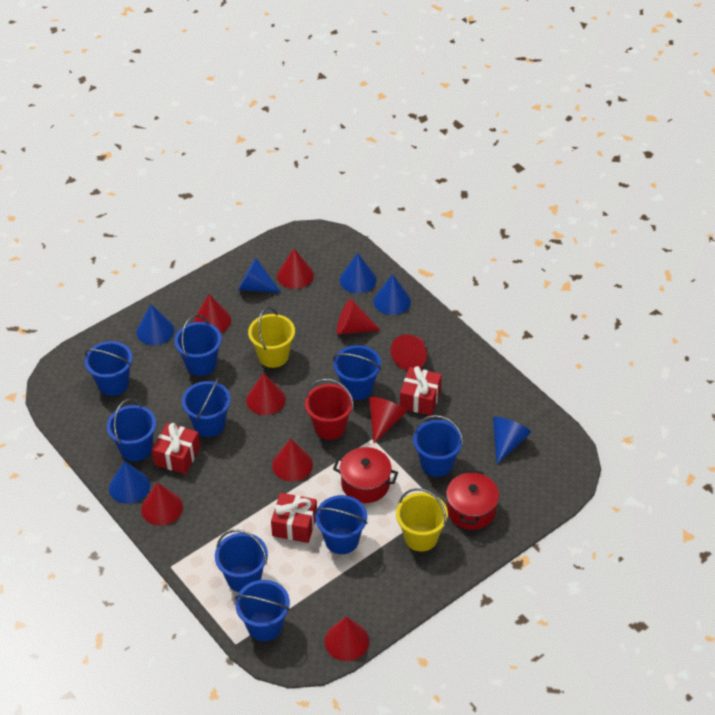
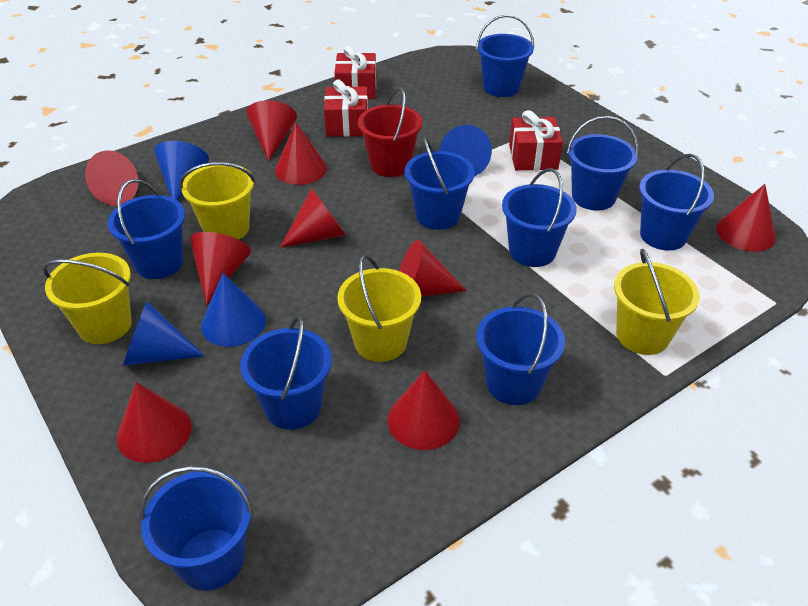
blue cone: [109,461,150,504] [136,304,174,345] [238,258,281,293] [340,253,376,294] [374,274,411,315] [493,417,531,464] = 6 -> [123,301,205,366] [154,141,209,201] [201,273,266,347] [439,125,492,177] = 4
red pot: [333,447,398,503] [446,470,499,530] = 2 -> none = 0
yellow bucket: [248,307,295,368] [396,488,448,552] = 2 -> [43,253,132,344] [179,162,255,240] [337,255,421,362] [614,249,700,355] = 4

